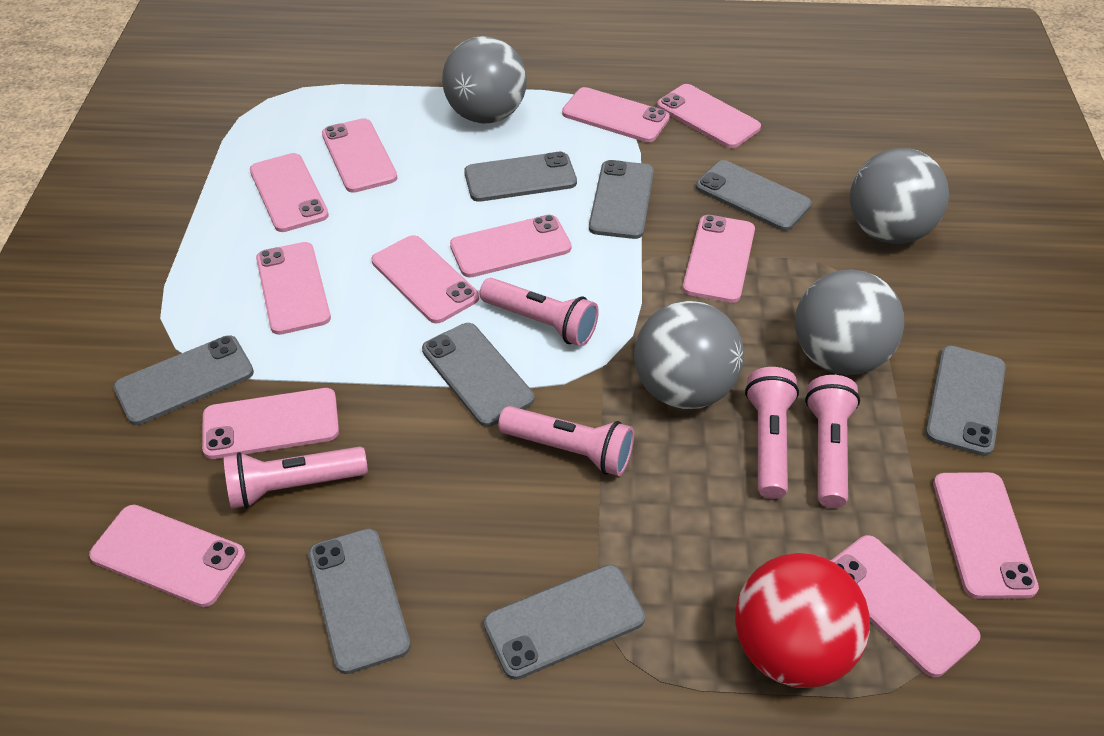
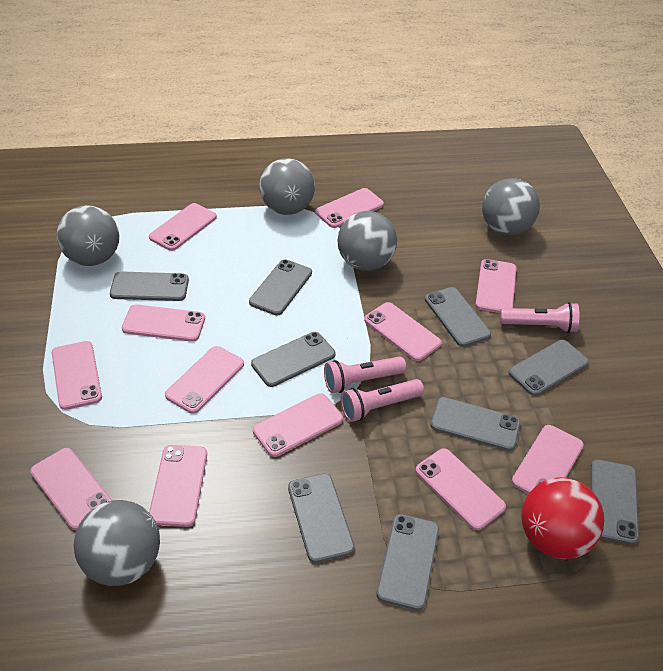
grey ball: [442,36,527,124] [634,301,744,409] [795,269,904,375] [850,148,949,244] = 4 -> [57,205,119,266] [74,500,160,586] [259,158,315,215] [338,211,397,271] [482,178,540,235] = 5
grey phone: [114,335,254,425] [308,528,411,674] [422,323,534,427] [464,152,577,202] [484,565,645,680] [589,160,654,239] [696,160,812,231] [925,346,1006,456] = 8 -> [110,271,189,301] [249,259,312,316] [251,332,335,387] [288,474,355,563] [376,514,439,610] [425,287,491,347] [430,397,520,451] [509,340,589,396] [591,459,639,545] = 9
pink flashlight: [224,447,368,509] [480,278,599,346] [498,406,634,476] [745,367,799,499] [805,375,860,508] = 5 -> [324,356,406,393] [341,379,424,422] [500,302,580,333] = 3

